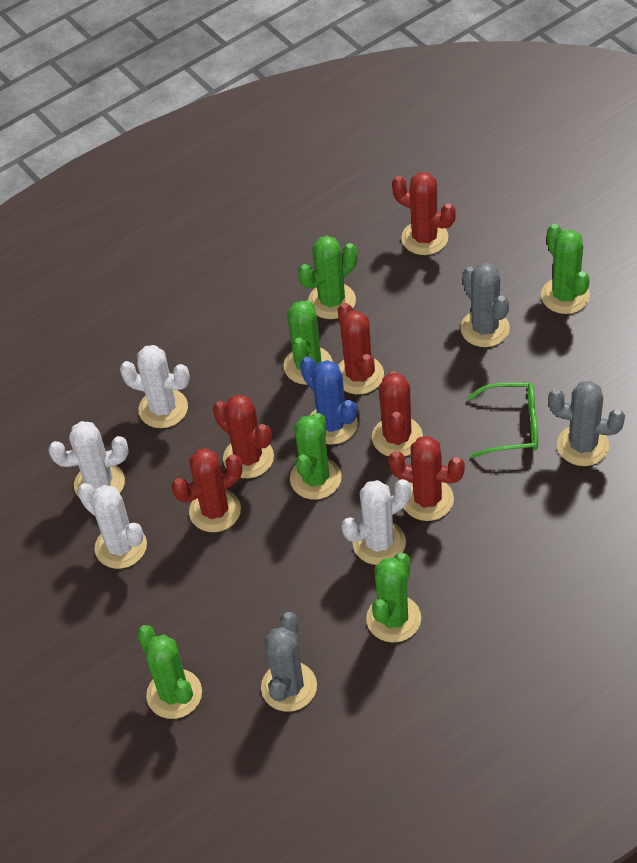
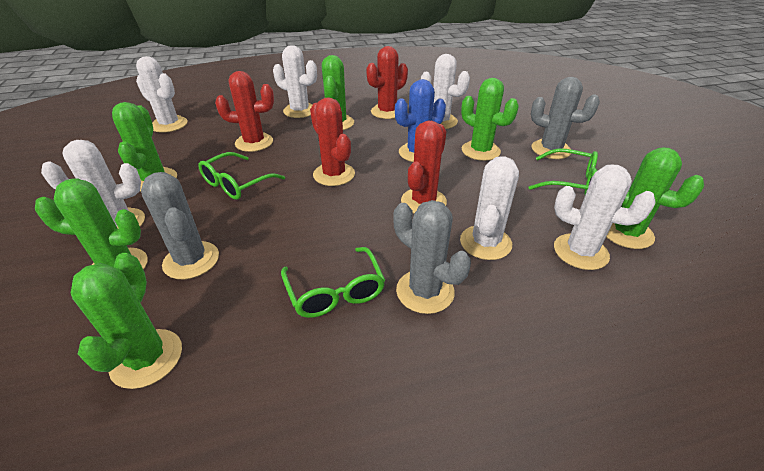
green glasses: [467,383,538,458] = 1 -> [198,152,285,200] [281,247,385,318] [528,148,598,195] = 3
red cactus: [172,448,242,532] [213,394,274,478] [338,303,384,394] [372,371,423,457] [388,436,465,521] [392,172,456,255] = 6 -> [215,71,274,152] [310,97,355,186] [366,46,408,119] [401,121,447,214] = 4
white cactus: [48,421,129,497] [78,483,147,569] [120,345,190,428] [342,479,411,565] = 4 -> [41,140,145,229] [136,56,187,133] [273,45,317,118] [421,54,470,129] [460,156,519,260] [554,165,655,270] = 6

